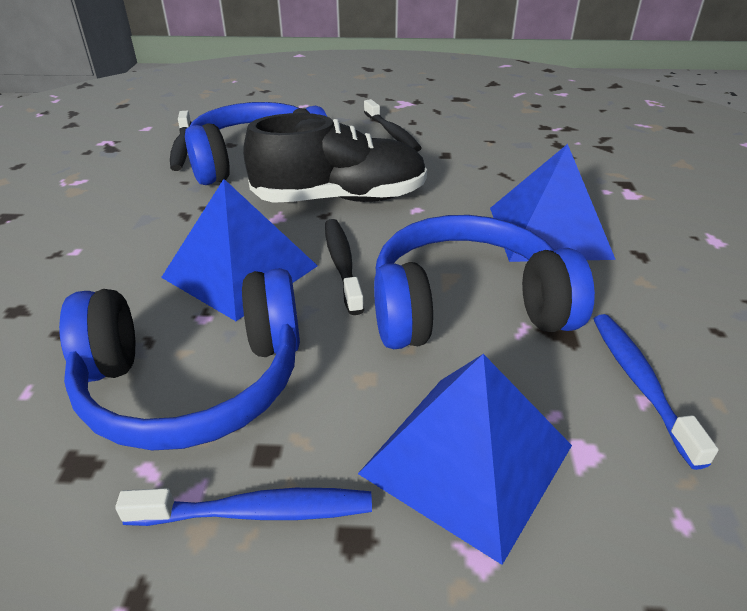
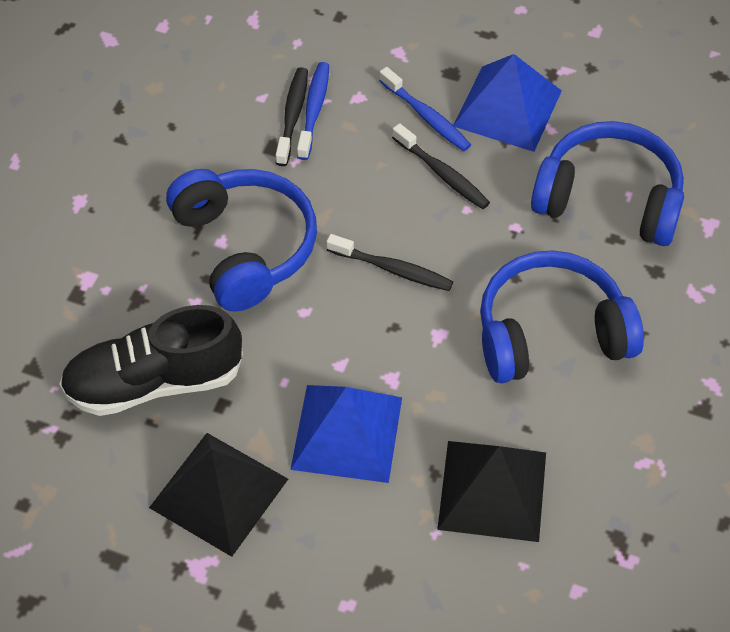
black pyramid: none = 0 -> [149,433,288,557] [437,441,546,542] = 2
blue pyramid: [161,179,318,321] [358,354,572,565] [490,144,616,262] = 3 -> [290,385,402,483] [453,54,562,152] = 2

